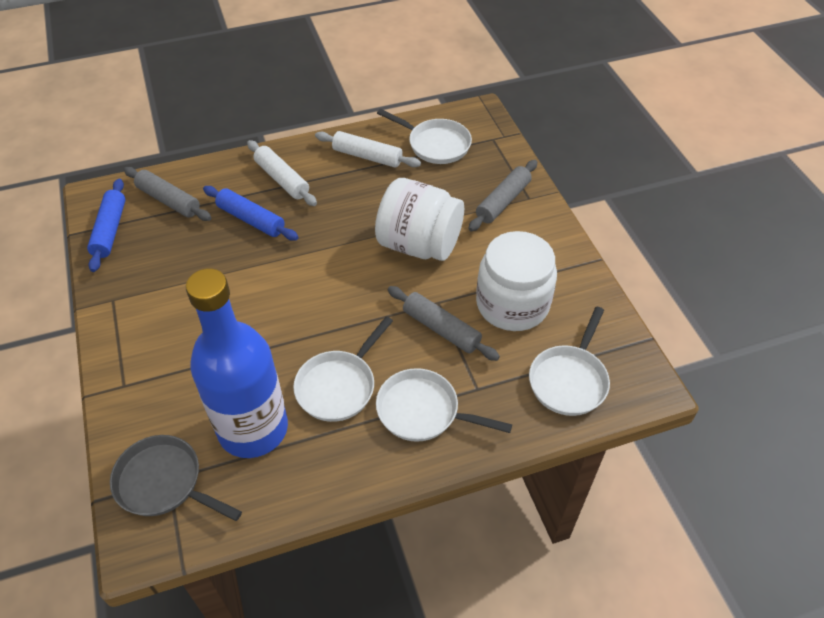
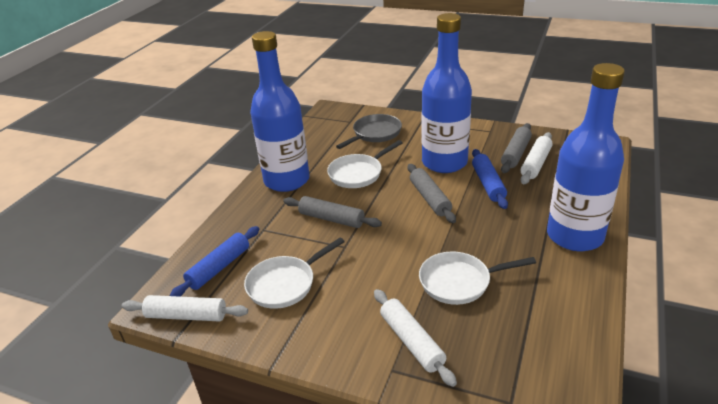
blue bottle: [186,268,288,458] = 1 -> [250,31,309,192] [422,13,472,173] [547,63,625,251] = 3
white jar: [375,178,464,261] [476,231,557,331] = 2 -> none = 0
white pan: [293,316,393,422] [376,368,512,442] [377,109,472,164] [529,306,610,416] = 4 -> [244,237,345,309] [327,140,403,188] [419,251,536,305] = 3
white rolling pin: [247,140,317,206] [315,131,421,168] = 2 -> [122,295,248,322] [374,289,457,387] [521,132,553,184] = 3

